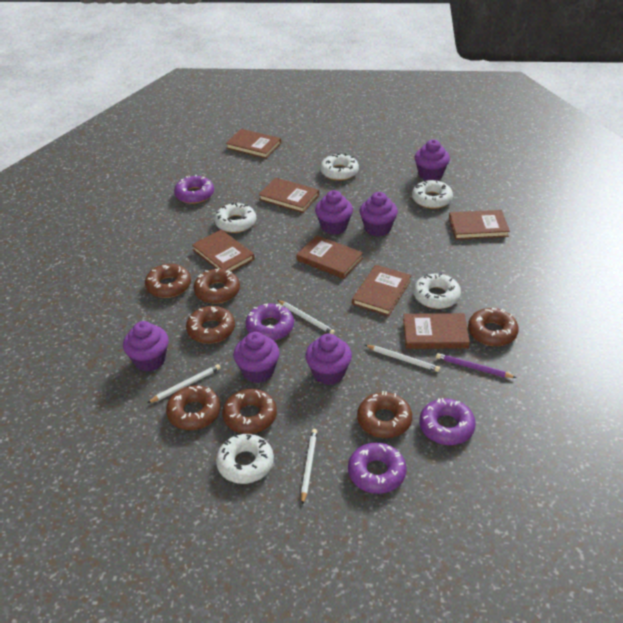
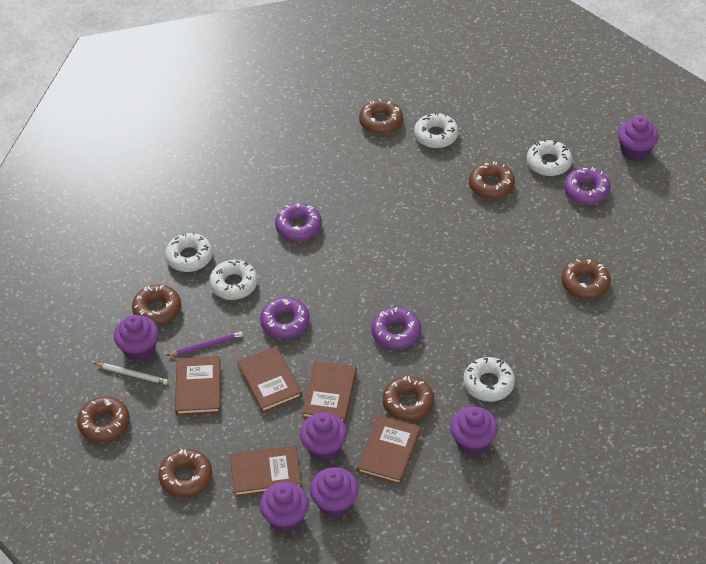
brown book: [192,230,255,272] [226,129,281,159] [259,178,319,213] [296,235,363,279] [352,265,411,316] [403,313,470,349] [449,210,510,240] = 7 -> [175,356,221,416] [230,445,302,497] [237,346,302,413] [302,361,357,424] [357,415,421,485] = 5
white pencil: [148,364,221,403] [277,300,335,335] [301,429,317,505] [365,345,440,372] = 4 -> [94,363,168,385] = 1

